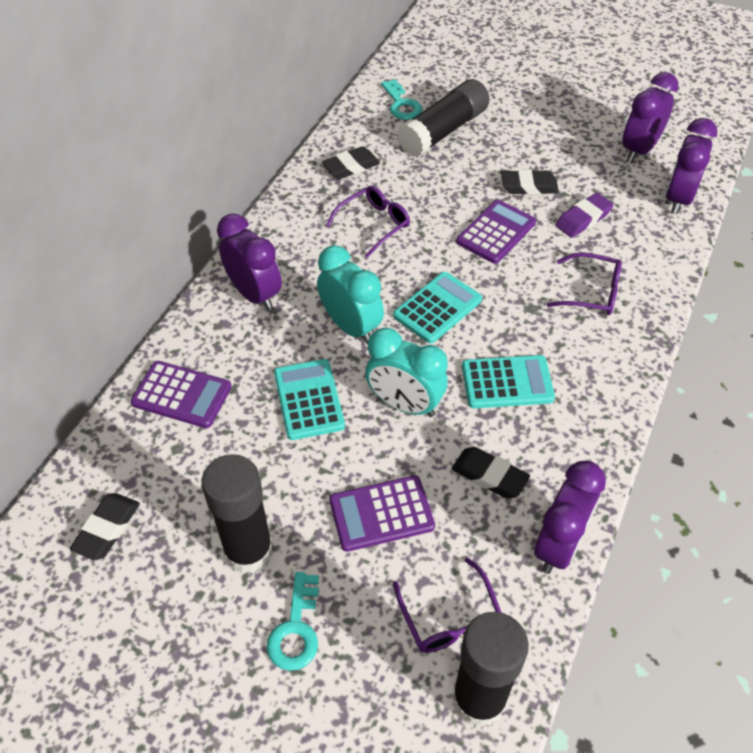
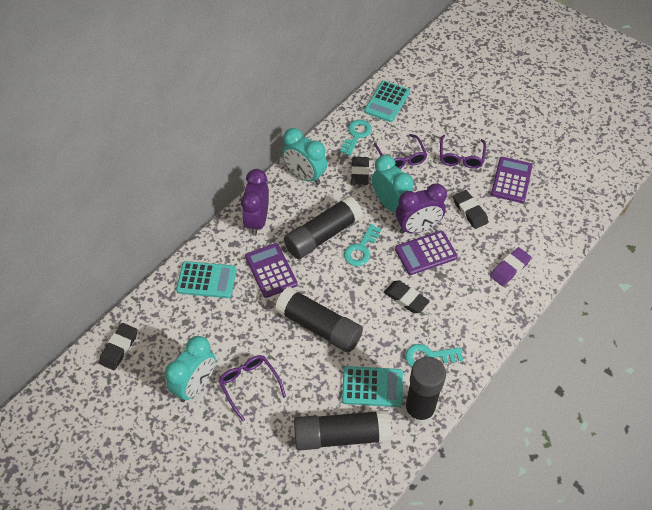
black glue stick: [201,454,273,574] [397,79,489,157] [452,612,529,727] = 3 -> [275,287,363,353] [284,196,363,259] [294,410,392,451] [404,357,446,425] = 4
purple clock: [217,214,282,311] [534,461,606,574] [622,72,678,163] [666,118,718,215] = 4 -> [241,169,269,236] [396,183,447,234] = 2
turquoise clock: [317,245,384,344] [365,327,448,417] = 2 -> [165,336,216,402] [282,128,327,185] [372,155,414,213] = 3
turquoise key: [267,572,319,671] [381,79,423,120] = 2 -> [340,119,372,156] [344,224,381,266] [405,344,463,367] = 3

